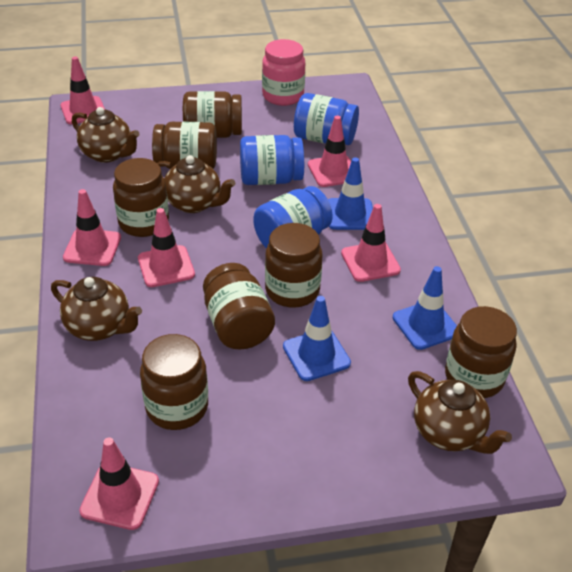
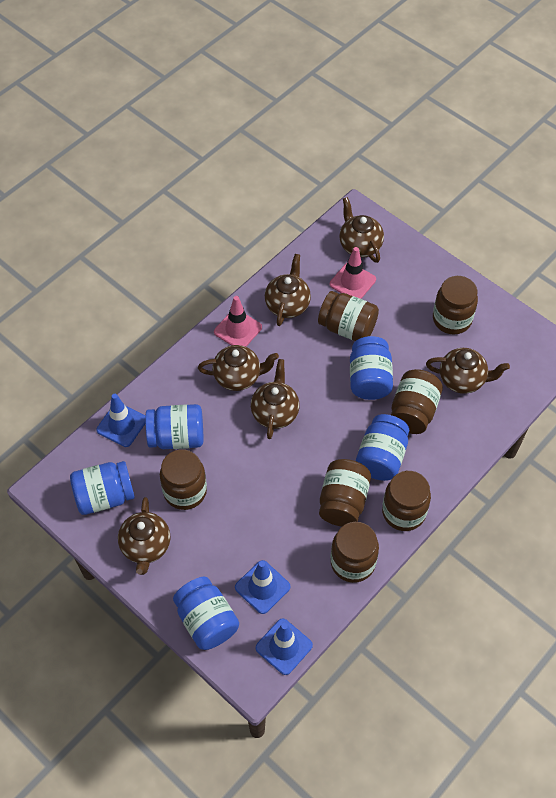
blue jar: [240,135,304,185] [253,186,333,249] [294,93,359,145] = 3 -> [70,461,135,515] [145,404,203,449] [173,576,239,650] [350,336,393,400] [356,414,409,481] = 5
brown teapot: [51,277,142,341] [72,107,139,163] [157,155,235,213] [408,371,512,454] = 4 -> [118,497,170,575] [198,345,279,391] [251,359,300,439] [265,254,311,326] [339,197,384,263] [426,348,510,394] = 6
pink jar: [262,39,305,106] = 1 -> none = 0
pink traffic cone: [60,56,105,125] [63,189,121,266] [79,437,159,530] [138,208,195,287] [308,115,351,187] [341,204,401,282] = 6 -> [214,296,262,347] [330,247,376,299] = 2

